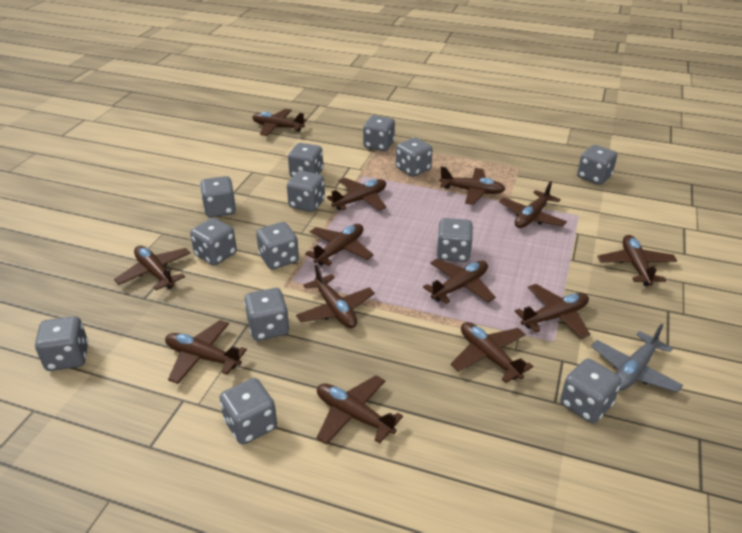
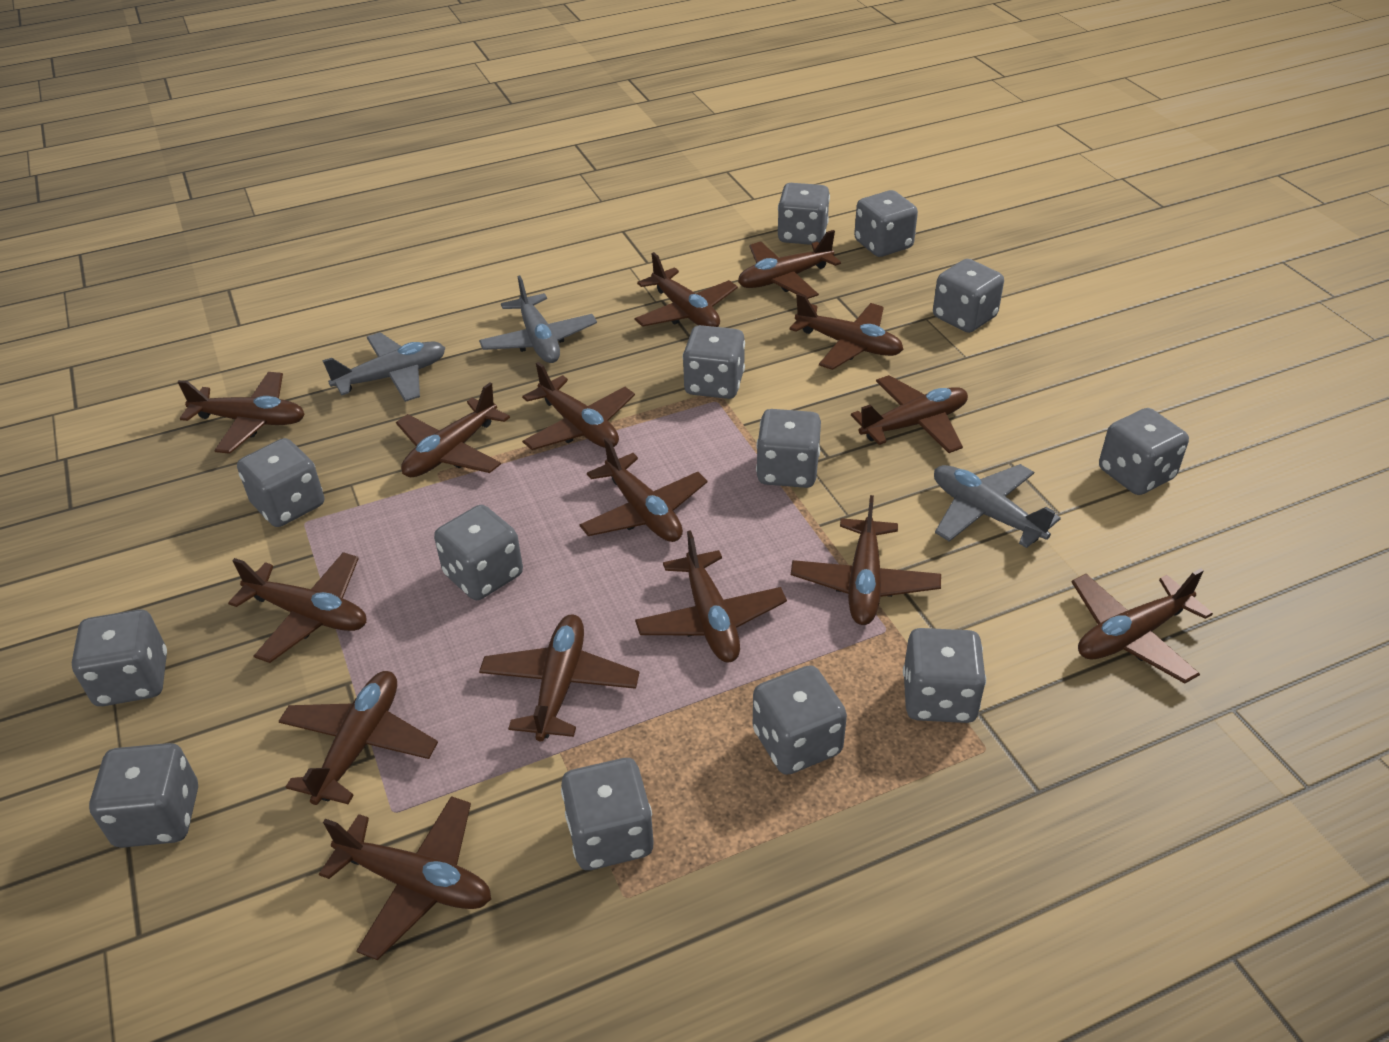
brown plane: [114,246,191,290] [165,320,247,384] [252,109,307,136] [296,264,375,328] [305,224,373,266] [317,375,403,445] [327,178,386,211] [423,259,496,304] [440,167,505,205] [451,322,533,383] [499,181,567,228] [515,284,590,339] [597,235,677,286] = 13 -> [178,372,305,454] [228,552,367,663] [278,671,438,805] [319,796,491,960] [396,383,510,477] [479,615,639,741] [522,362,635,450] [579,438,707,542] [634,252,738,327] [635,530,787,662] [738,230,841,299] [789,293,904,370] [791,495,941,625] [851,375,968,453] [1072,568,1213,684] = 15
grey plane: [591,324,683,393] = 1 -> [322,332,445,402] [479,276,597,363] [934,464,1061,548] = 3

